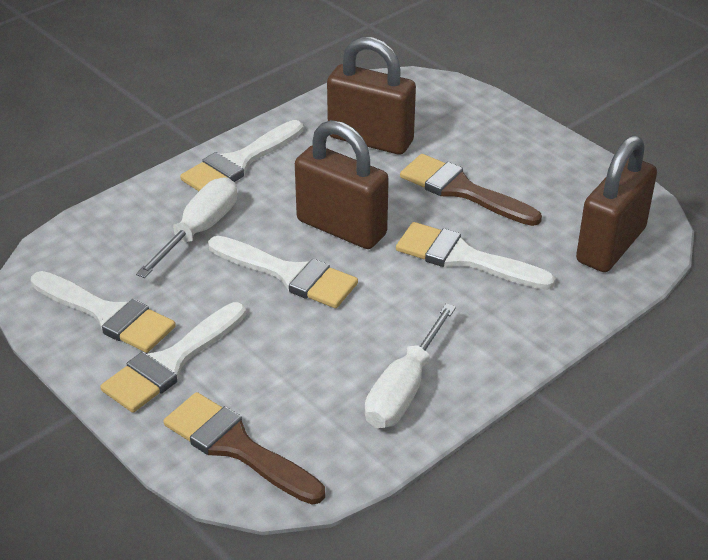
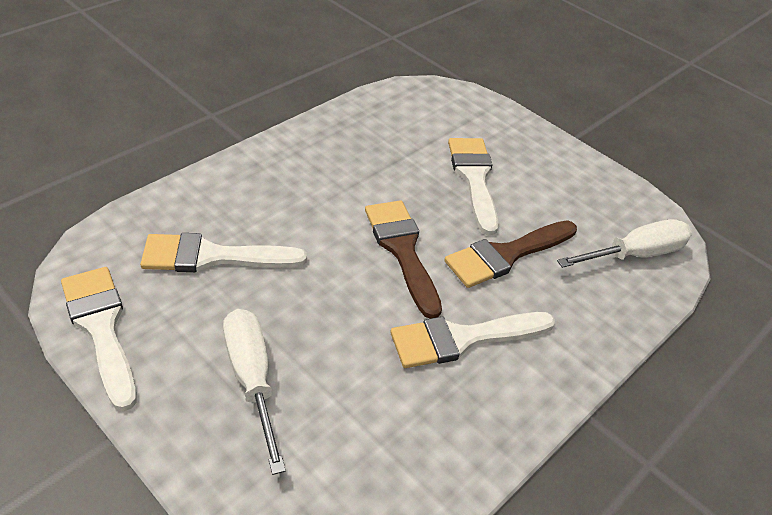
brown padlock: [295,120,389,249] [327,37,416,155] [576,135,657,272] = 3 -> none = 0
white brush: [31,271,176,353] [100,302,246,413] [180,120,303,191] [208,236,358,308] [396,222,556,290] = 5 -> [61,267,137,411] [140,233,307,272] [390,312,555,368] [448,138,498,235] = 4

